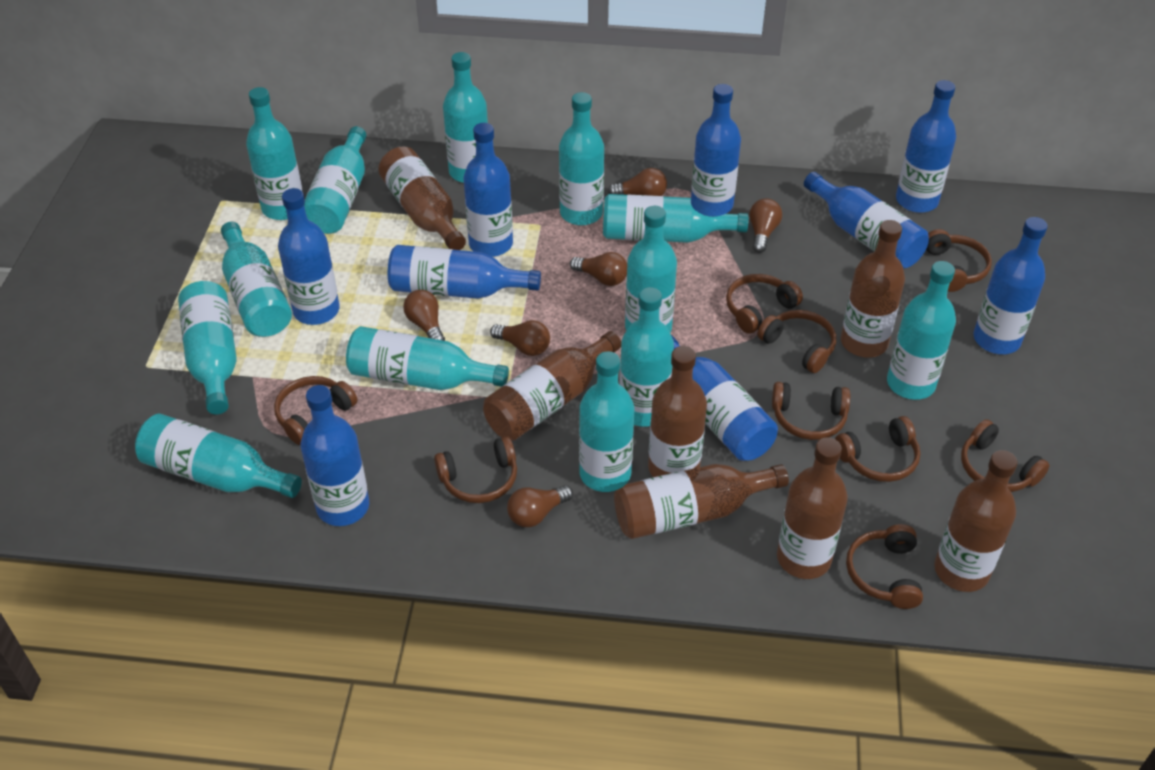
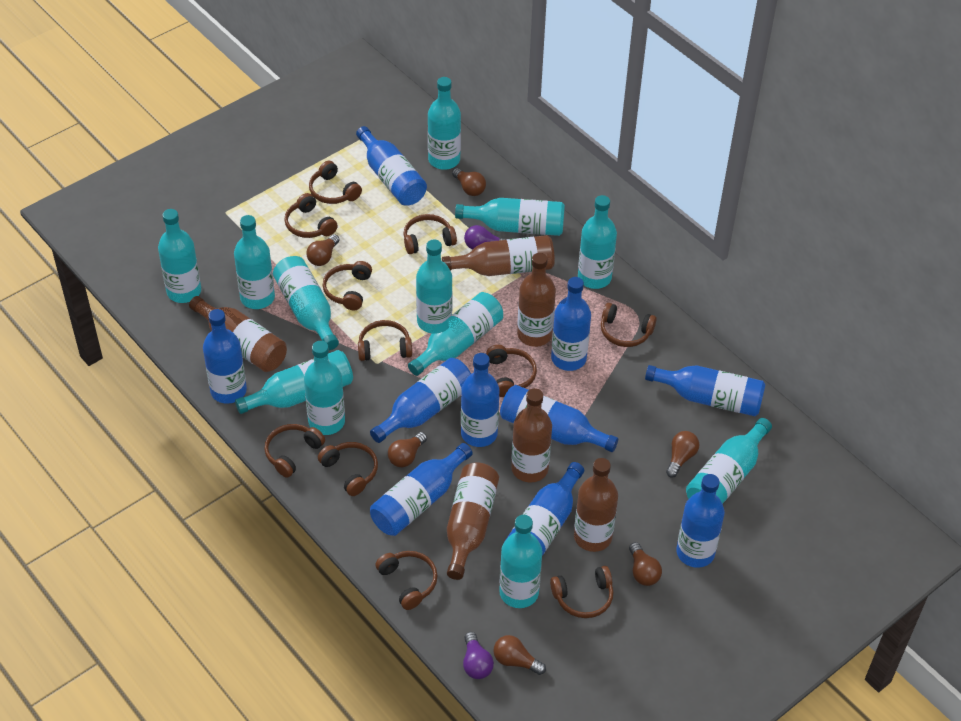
blue bottle: [278,188,339,325] [301,385,369,526] [388,245,541,299] [463,123,513,257] [671,335,778,461] [691,84,741,214] [804,172,929,269] [896,80,956,213] [973,217,1048,354] = 9 -> [203,309,247,404] [356,126,427,206] [370,358,471,443] [370,443,473,536] [461,353,500,447] [500,385,618,452] [504,462,584,556] [551,277,591,371] [645,365,766,416] [676,474,725,568] = 10
brown bottle: [378,146,466,250] [483,331,621,441] [614,464,789,539] [648,346,707,477] [777,437,848,579] [841,220,905,358] [934,450,1018,592] = 7 -> [189,296,287,372] [442,235,555,276] [447,462,499,580] [511,388,552,483] [517,253,556,347] [574,458,618,552] = 6
brown headphones: [274,376,357,445] [434,436,517,503] [726,274,803,334] [757,310,836,373] [772,382,850,440] [835,416,920,482] [846,524,923,609] [926,229,992,292] [961,419,1050,492] = 9 -> [264,424,325,478] [284,193,338,238] [309,161,362,204] [318,442,378,496] [322,261,372,310] [358,320,412,361] [375,551,438,610] [403,214,457,254] [486,345,537,397] [550,566,613,618] [601,303,657,347] = 11
purple light bulb: none = 0 -> [463,632,494,679] [464,225,506,250] = 2
turquoise bottle: [135,413,302,498] [178,281,237,415] [221,222,292,337] [246,87,303,220] [304,126,366,234] [346,326,509,390] [443,52,488,183] [559,92,604,225] [579,351,634,492] [603,194,749,243] [619,287,674,427] [625,206,677,333] [887,261,956,400] = 13 -> [158,209,201,303] [234,215,275,309] [235,350,353,414] [273,256,339,350] [304,341,345,435] [408,292,503,376] [416,240,452,333] [428,77,461,170] [455,198,565,236] [499,515,542,608] [578,195,617,289] [686,418,772,504] = 12

